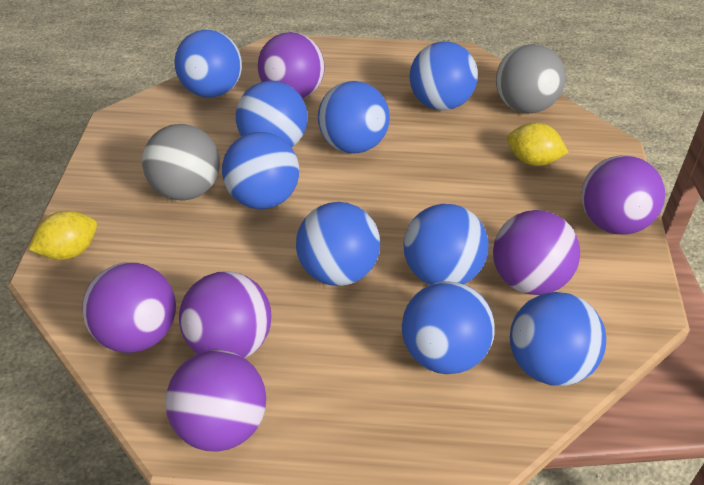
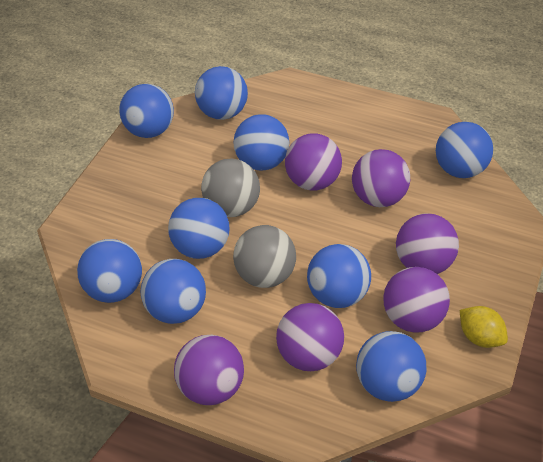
yellow lemon: [29,211,97,260] [507,122,569,166] = 2 -> [460,306,508,348] = 1

